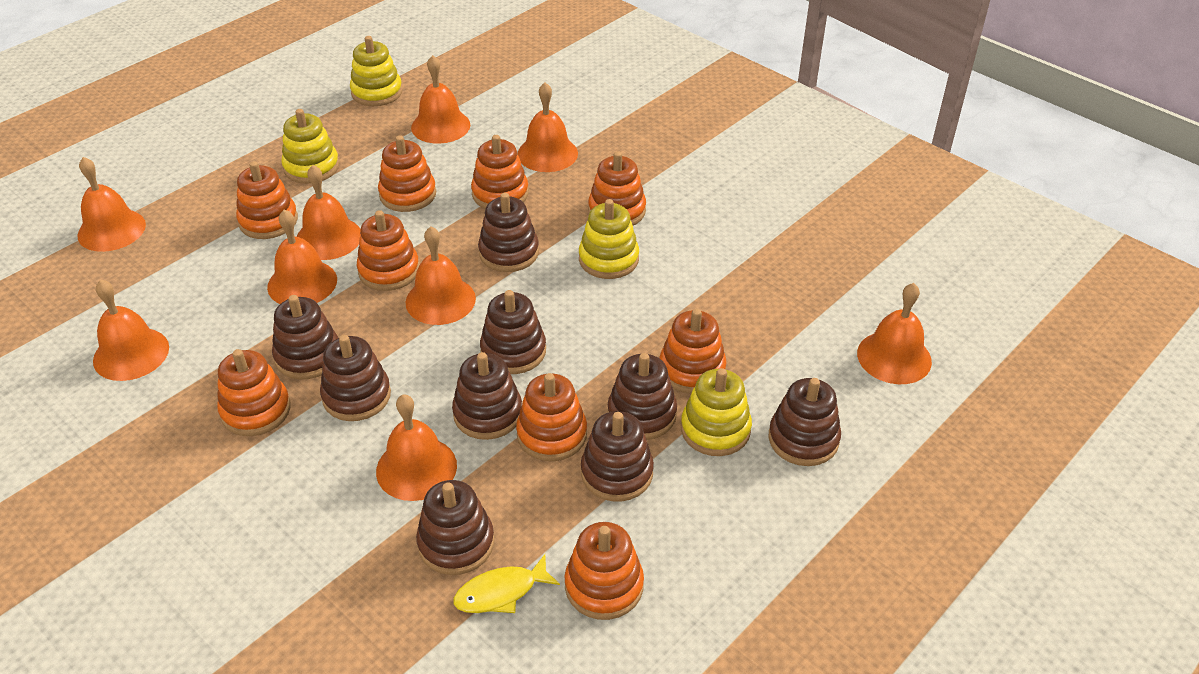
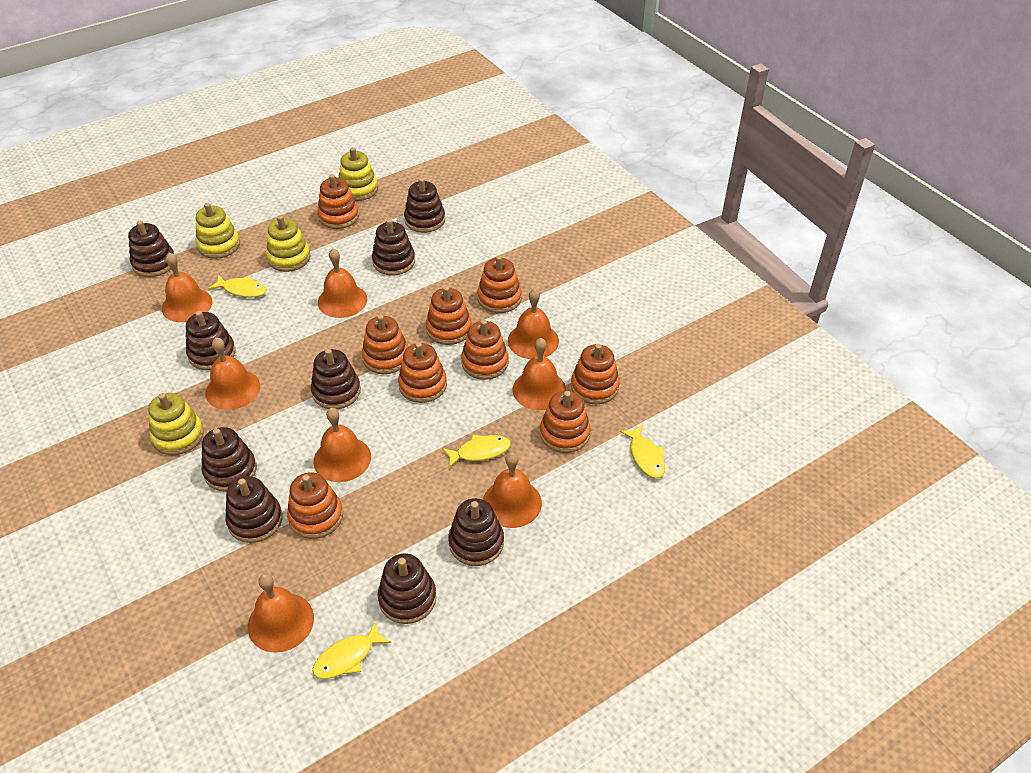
orange bell: [77,157,146,252] [93,279,169,381] [267,209,337,304] [296,165,361,260] [376,394,457,501] [405,226,476,325] [411,55,470,144] [517,82,578,172] [857,283,932,384] = 9 -> [162,253,212,322] [205,337,260,410] [248,574,314,653] [314,408,371,482] [318,248,367,318] [483,452,542,528] [508,288,559,359] [513,338,566,410] = 8
yellow fish: [453,554,560,613] = 1 -> [208,275,267,297] [312,621,391,679] [442,435,511,468] [620,424,665,478] = 4

